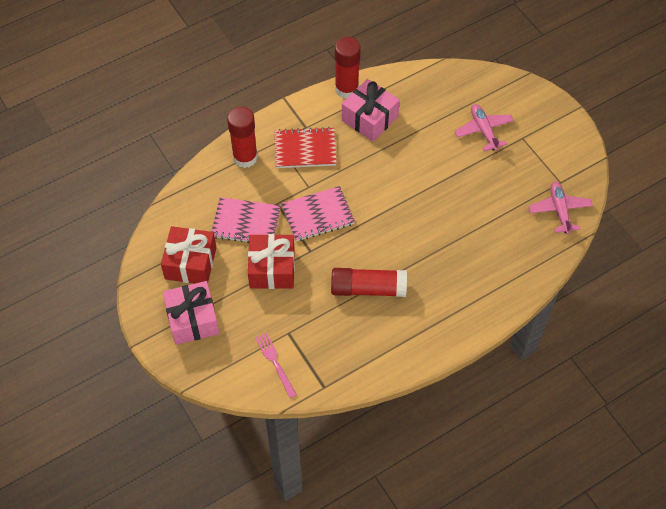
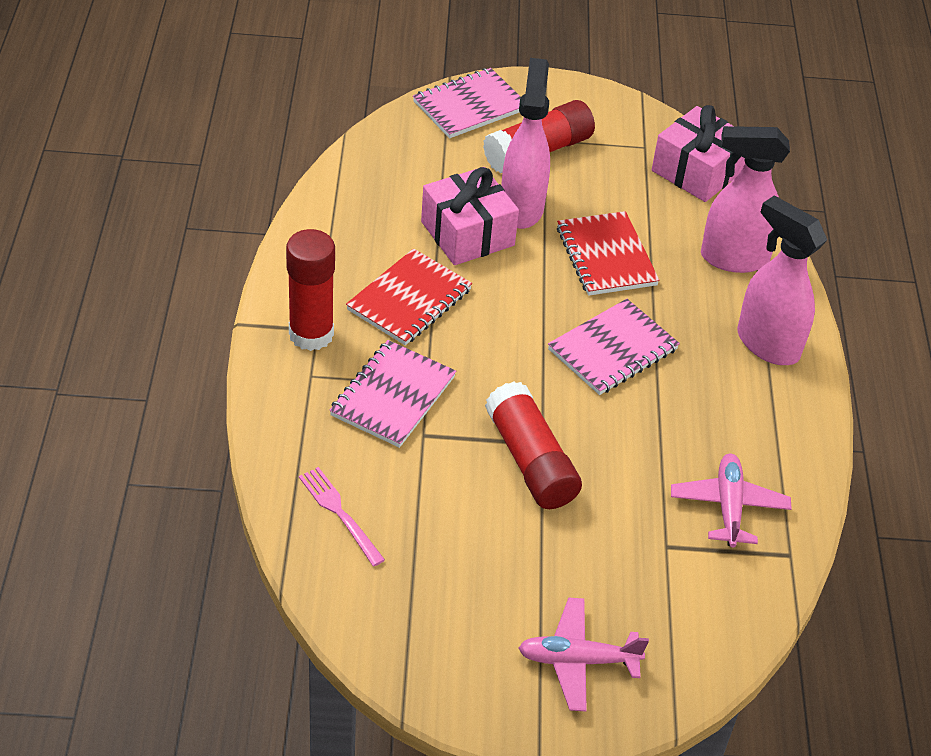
pink notebook: [211,197,281,243] [281,186,355,241] = 2 -> [329,340,456,448] [413,68,521,138] [548,299,680,395] = 3
pink spray bottle: none = 0 -> [501,58,550,229] [701,126,790,273] [737,195,827,365] = 3
red gift: [161,226,217,284] [248,234,295,289] = 2 -> none = 0
red notebook: [274,127,337,168] = 1 -> [346,248,472,345] [557,211,660,296] = 2

